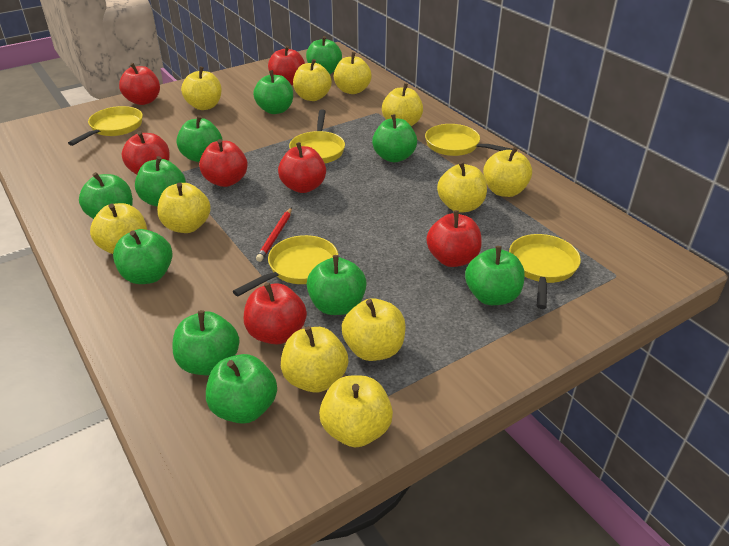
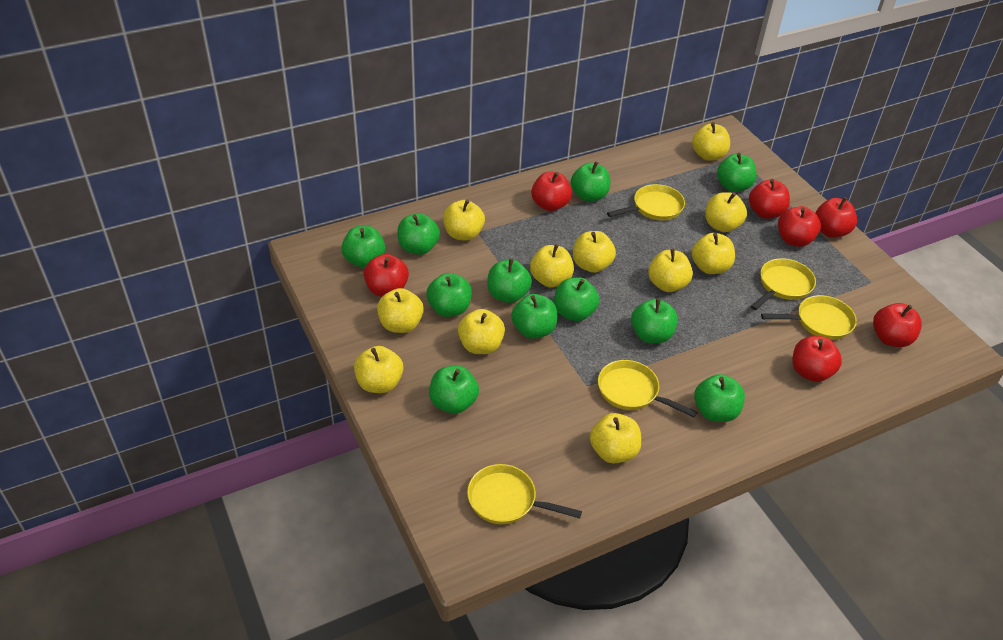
red pencil: [256,207,292,262] = 1 -> none = 0

